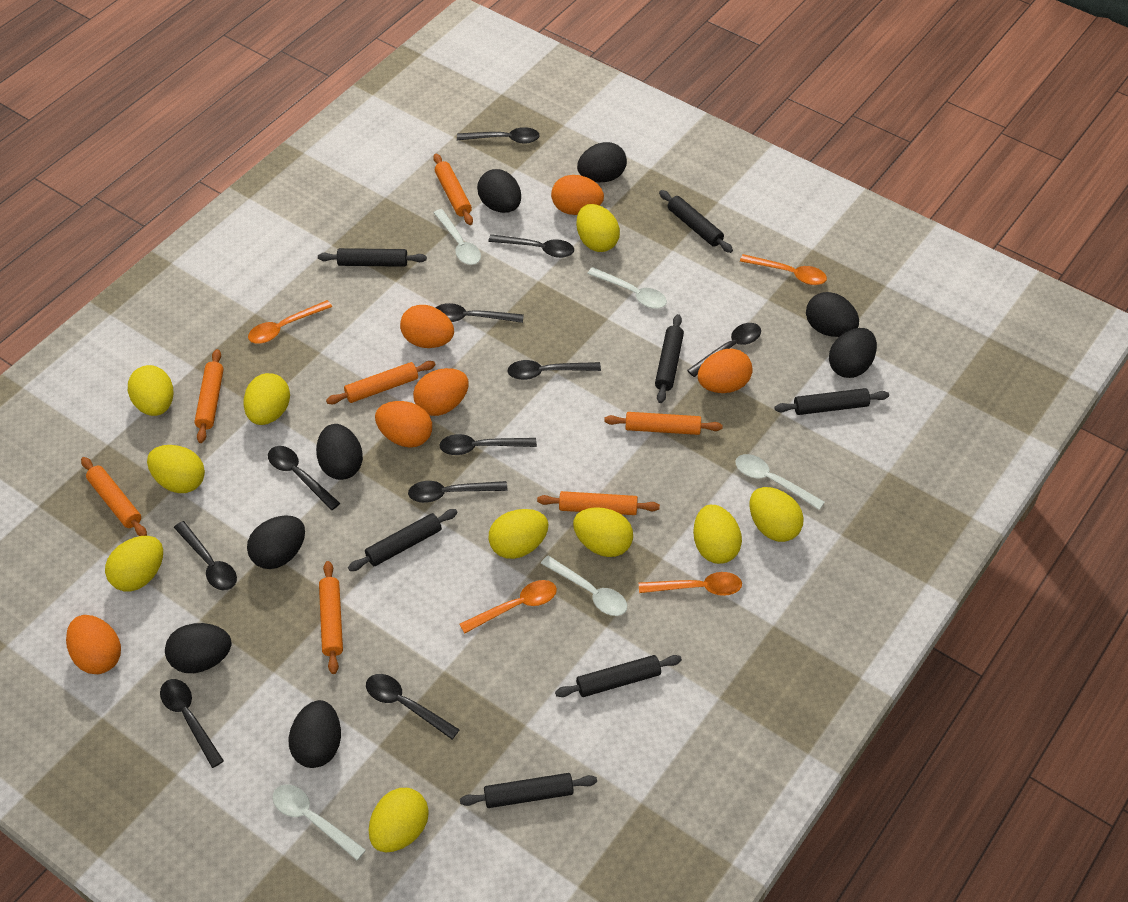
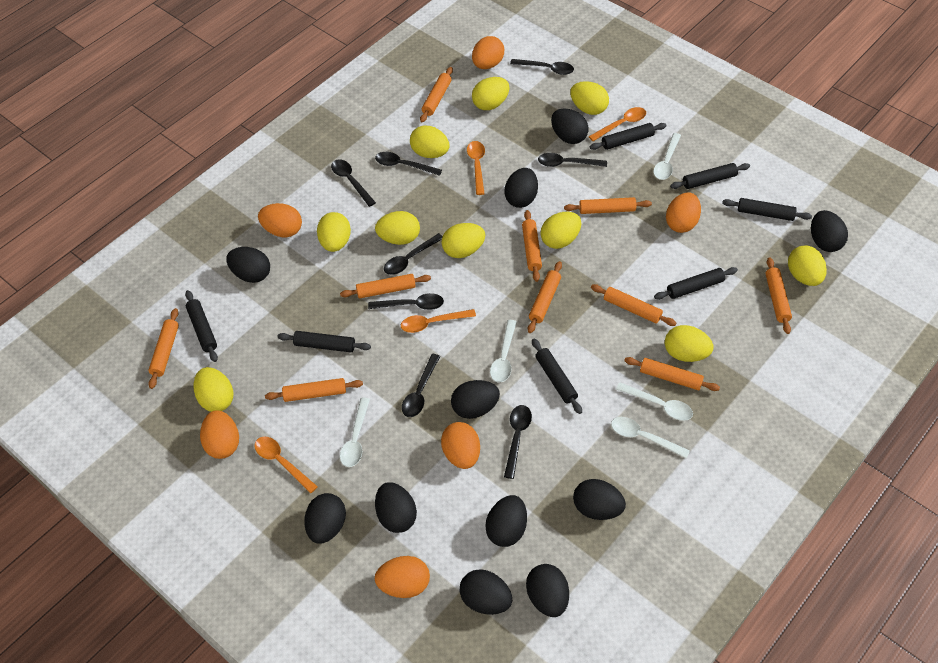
black egg: [165,623,232,673] [247,515,305,569] [289,700,341,768] [316,424,363,480] [477,169,521,213] [577,142,627,182] [806,292,859,337] [829,328,877,378] = 8 -> [226,247,270,283] [304,493,346,544] [375,482,417,533] [451,380,500,419] [460,569,512,615] [485,495,527,547] [504,168,538,208] [526,564,569,617] [551,108,588,144] [573,479,626,520] [811,210,848,252] = 11
black spoon: [160,679,224,768] [174,521,237,590] [268,446,340,510] [366,674,460,739] [408,481,508,503] [436,303,524,323] [439,434,537,455] [457,127,540,144] [488,234,574,258] [507,360,601,380] [687,323,761,377] = 11 -> [331,159,376,207] [368,293,444,310] [375,152,442,176] [384,233,443,275] [402,354,440,417] [504,405,532,479] [510,59,574,75] [538,153,607,167] = 8
orange rolling pin: [81,457,147,536] [194,349,224,443] [319,561,343,674] [326,361,435,404] [433,154,473,225] [537,491,660,515] [604,412,723,435] = 7 -> [148,308,179,389] [265,378,363,402] [340,274,431,298] [420,67,453,122] [522,210,542,282] [528,261,562,333] [564,197,652,214] [591,284,676,326] [624,357,720,391] [766,257,792,334] = 10

